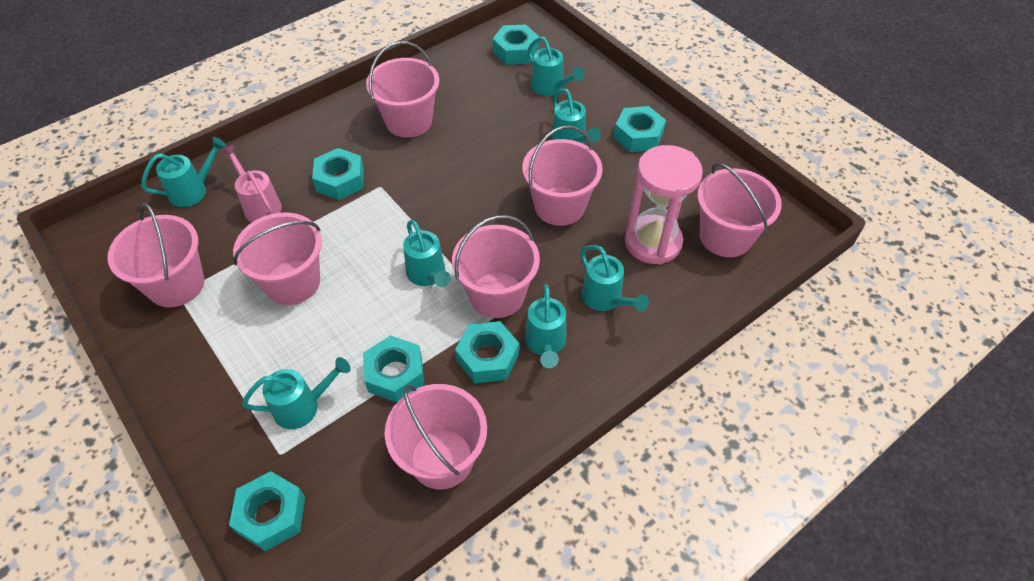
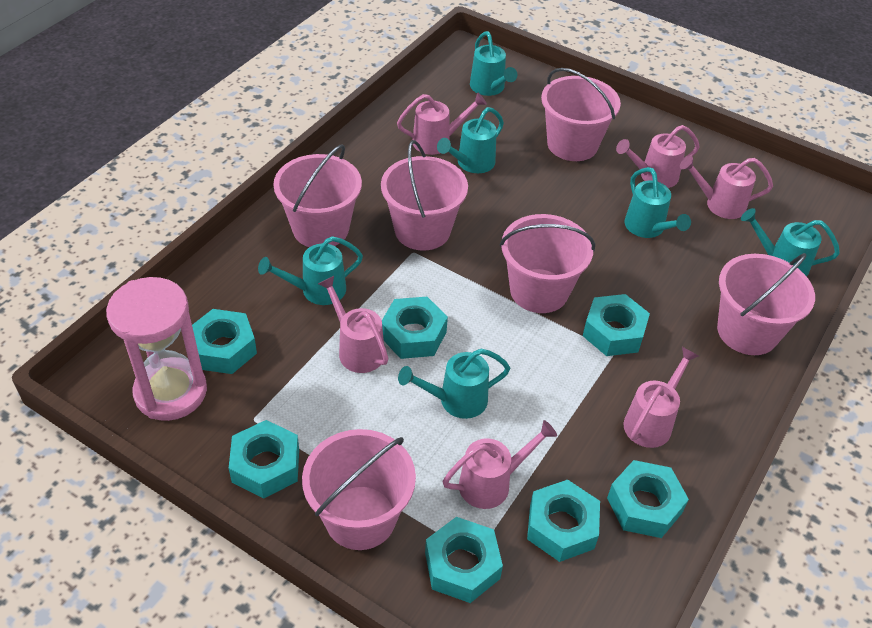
pink bucket: [107,203,204,307] [233,212,322,305] [366,41,439,138] [385,384,487,489] [452,215,540,318] [522,125,603,226] [697,163,782,257] = 7 -> [273,144,362,247] [302,429,416,550] [381,140,468,251] [500,214,595,313] [541,68,621,161] [717,253,815,355] = 6
pink watering can: [221,145,282,222] = 1 -> [318,276,389,373] [397,92,487,155] [443,420,557,509] [616,125,700,188] [624,347,699,448] [680,156,773,219] = 6
turquoise nut: [229,471,305,551] [312,148,364,200] [363,335,424,402] [455,321,519,383] [493,24,539,65] [614,106,666,152] = 6 -> [192,309,257,374] [229,420,299,499] [382,297,448,359] [425,517,503,603] [527,480,600,562] [583,294,650,356] [607,460,689,538] = 7
turquoise watering can: [141,137,226,207] [242,357,351,429] [403,220,451,287] [525,284,566,368] [527,37,584,96] [551,89,601,144] [580,245,649,312] = 7 -> [258,236,363,305] [398,349,510,419] [437,107,504,173] [470,31,517,96] [624,167,691,238] [741,208,840,277] = 6

